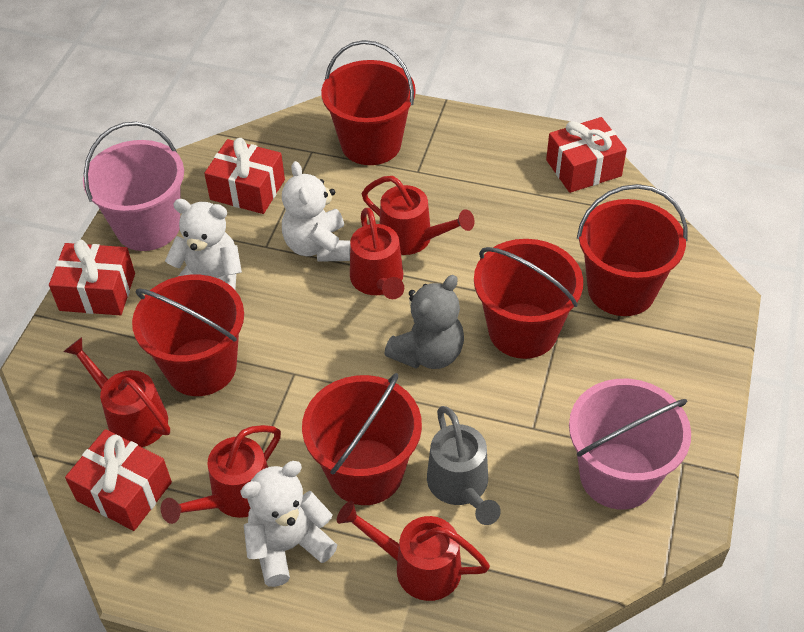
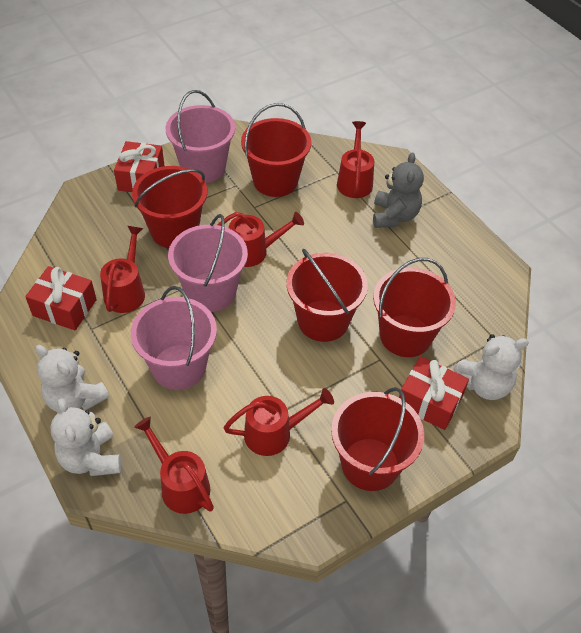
grey watering can: [427,406,501,525] = 1 -> none = 0
pink bucket: [83,122,184,251] [569,379,691,509] = 2 -> [131,286,217,390] [166,90,235,183] [168,214,248,312] = 3
red gift: [49,240,135,315] [65,429,172,531] [204,138,285,214] [546,117,627,193] = 4 -> [25,266,97,330] [114,141,165,192] [399,356,469,430] = 3

